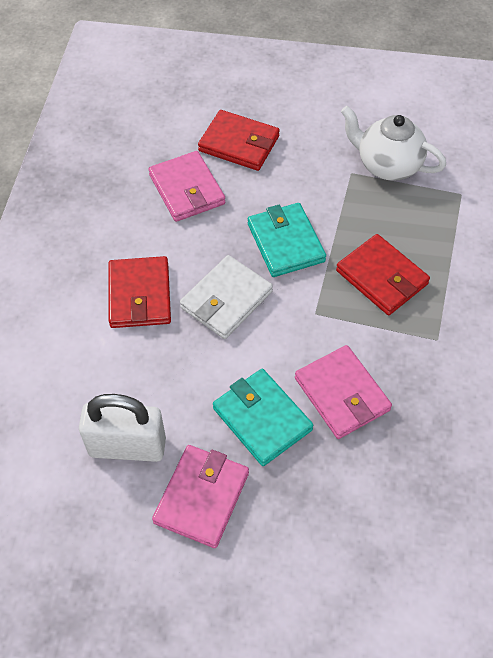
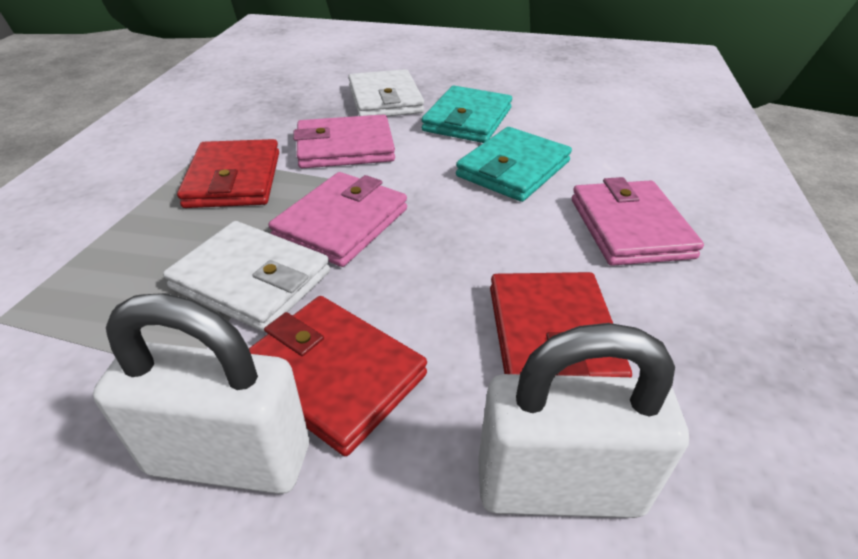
white padlock: [79,394,166,462] = 1 -> [93,293,309,494] [478,323,689,518] = 2
white teapot: [341,106,446,181] = 1 -> none = 0
white wallet: [180,255,273,339] = 1 -> [163,221,330,332] [348,69,424,116] = 2

